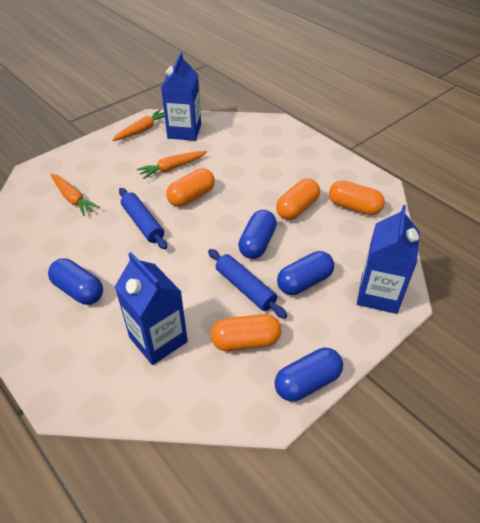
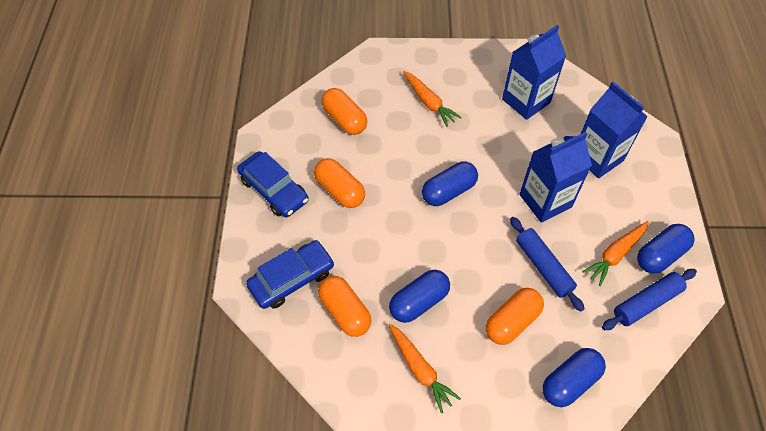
blue car: none = 0 -> [237,151,309,217] [246,240,334,309] = 2

